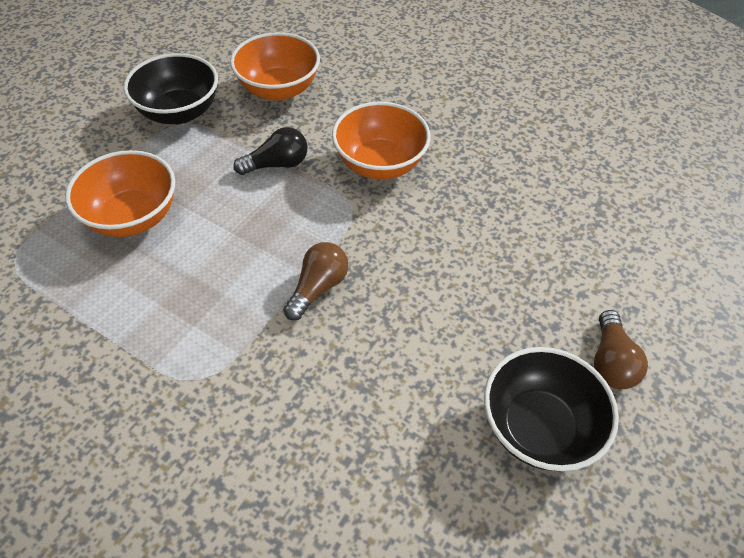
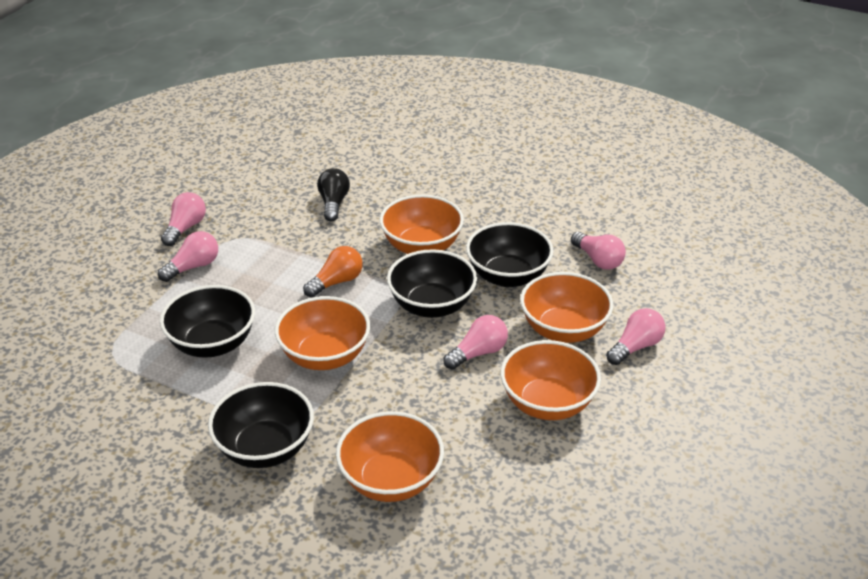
black bowl: [124,53,218,124] [484,347,619,471] = 2 -> [160,285,255,358] [208,382,314,468] [387,249,477,318] [466,222,554,287] = 4
brown light bulb: [283,242,348,320] [594,310,648,389] = 2 -> none = 0
orange bowl: [65,150,175,237] [230,32,320,101] [332,102,431,179] = 3 -> [275,296,370,370] [336,411,444,502] [380,195,464,254] [500,340,601,420] [520,272,613,343] = 5
orange light bulb: none = 0 -> [303,246,363,297] = 1
pink light bulb: none = 0 -> [158,231,218,282] [161,192,206,246] [443,315,508,370] [571,232,626,270] [606,308,666,365] = 5

